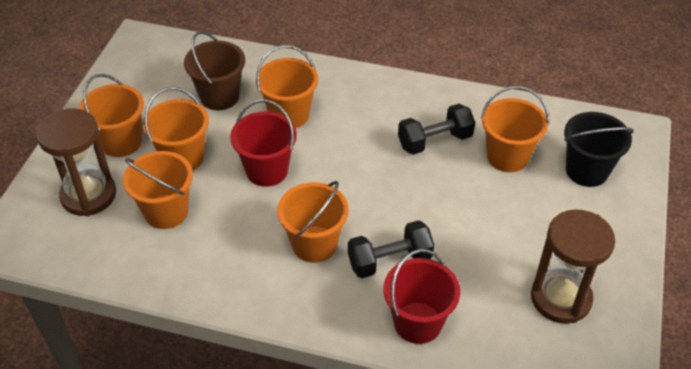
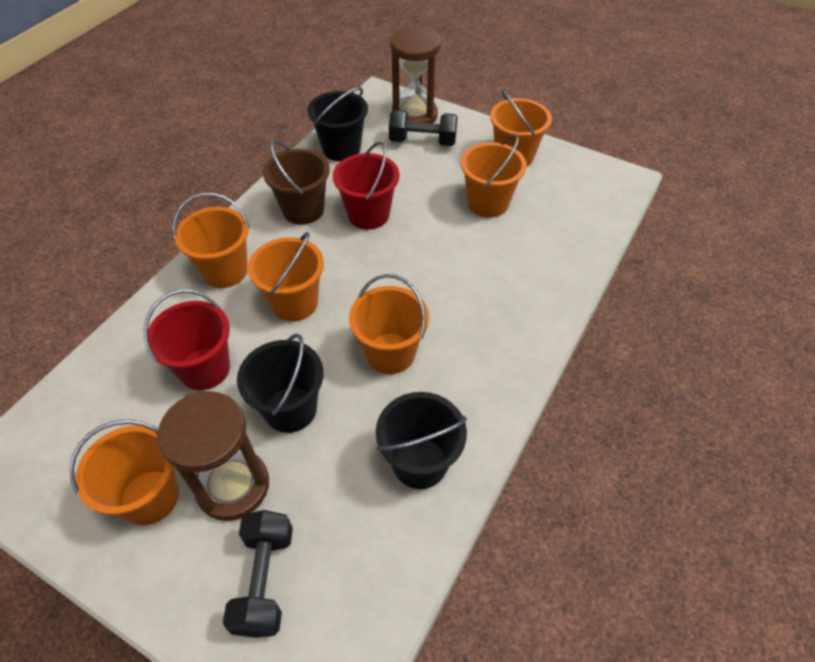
black bucket: [564,112,634,187] = 1 -> [237,334,324,433] [307,87,368,161] [376,392,467,489] = 3

